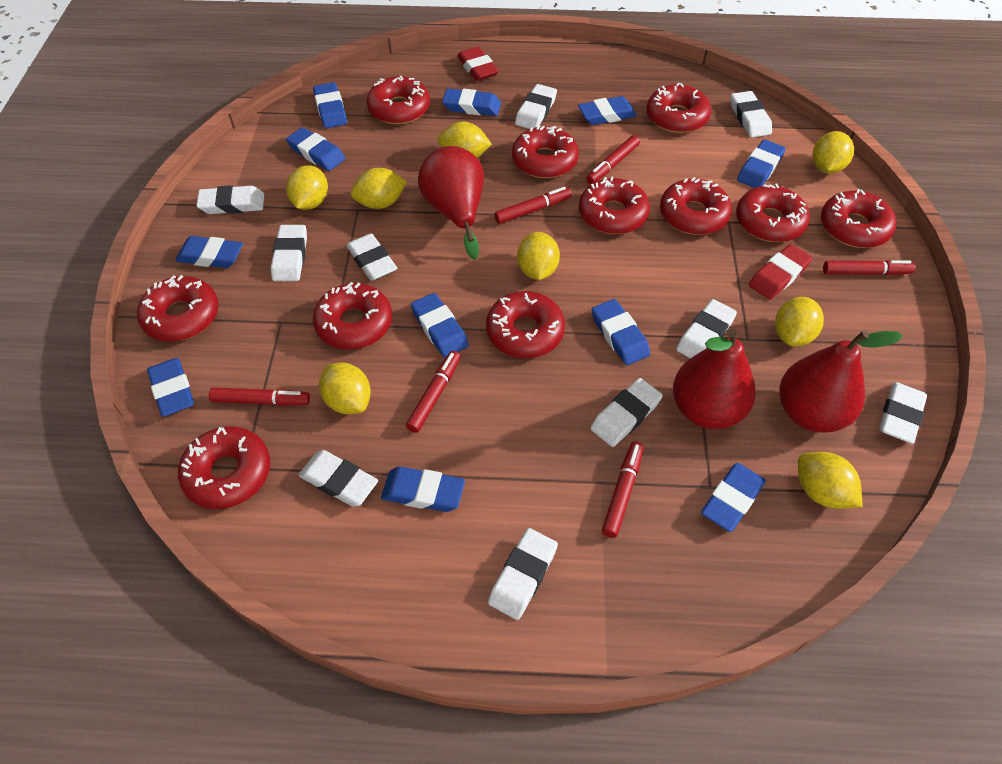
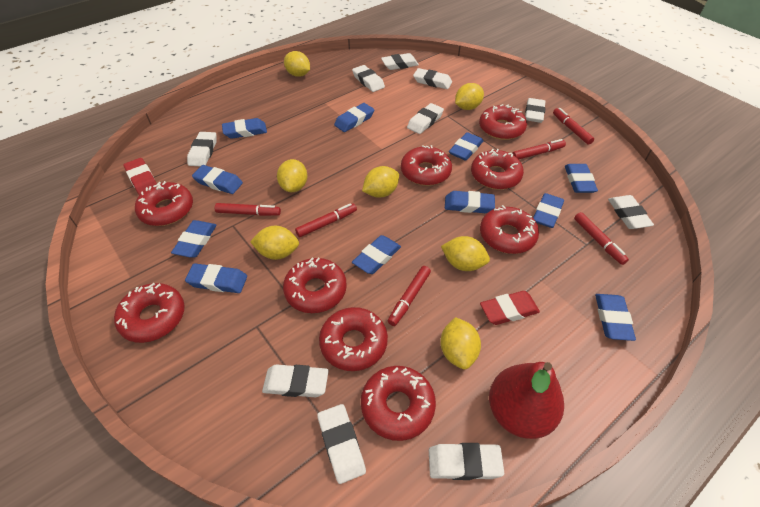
red donut: [137,275,218,342] [178,426,270,509] [313,282,392,349] [366,76,430,124] [486,291,565,358] [512,125,579,178] [579,176,650,234] [646,82,711,133] [660,177,732,235] [736,184,810,242] [821,189,896,248] = 11 -> [114,283,185,343] [135,181,193,226] [283,257,347,313] [319,307,388,371] [361,366,436,441] [401,145,452,186] [471,149,524,190] [479,104,527,140] [480,205,539,254] = 9
red pear: [418,146,484,260] [673,329,756,429] [779,331,903,432] = 3 -> [489,362,564,439] = 1
yellow lemon: [286,165,328,210] [319,362,371,414] [351,168,407,209] [437,122,492,158] [517,232,560,280] [775,297,824,347] [798,452,862,509] [813,131,854,174] = 8 -> [250,226,299,260] [277,159,307,192] [284,51,310,77] [362,166,399,198] [440,317,481,369] [441,236,490,271] [455,83,484,110] = 7

